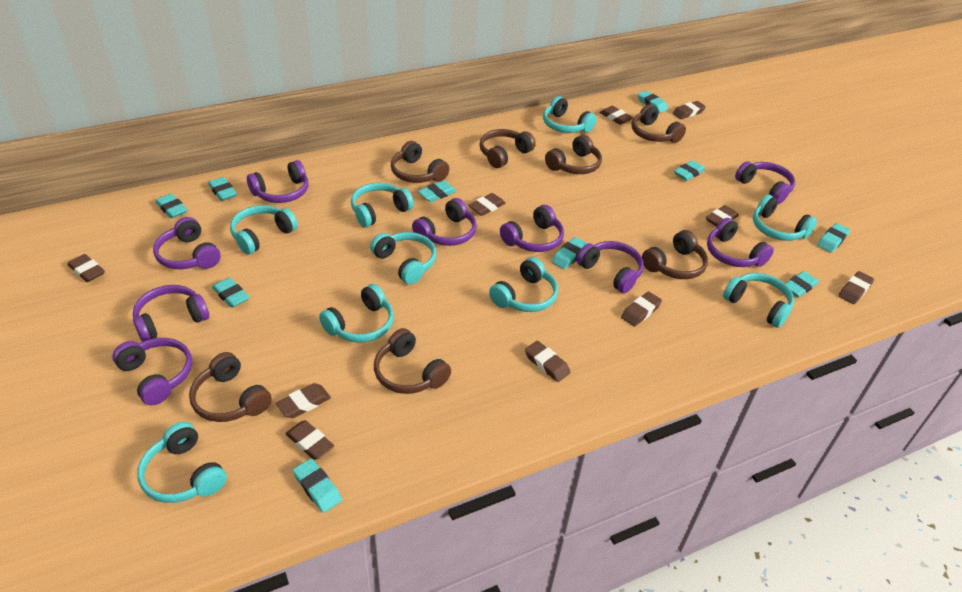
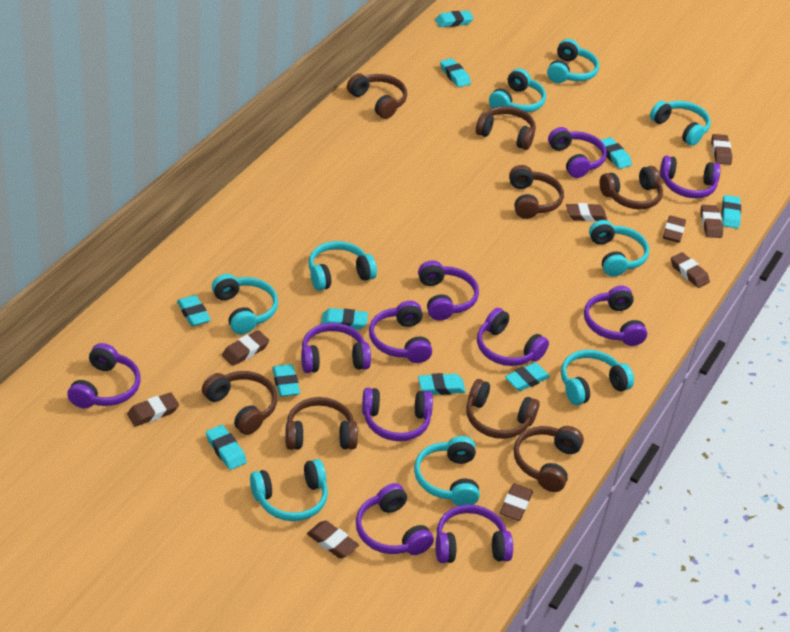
brown eraser: [68,254,105,282] [276,383,331,418] [285,420,334,460] [468,193,506,216] [525,341,570,382] [600,106,633,125] [621,291,662,327] [673,101,706,119] [706,205,739,226] [838,271,874,304] = 10 -> [127,392,179,426] [222,330,269,366] [307,521,359,558] [500,483,533,521] [566,203,607,222] [663,215,686,243] [671,252,710,288] [700,205,723,238] [711,134,732,165] = 9
brown headphones: [189,352,272,422] [374,328,451,394] [391,141,449,183] [479,129,536,168] [545,135,602,174] [631,104,686,143] [642,230,708,279] = 7 -> [202,371,277,435] [285,397,358,450] [347,73,407,119] [466,379,540,439] [476,106,536,150] [509,165,564,219] [514,426,584,492] [599,166,663,209] = 8
purple headphones: [113,338,192,405] [133,285,209,342] [153,217,221,269] [247,160,308,203] [412,198,477,246] [500,205,564,252] [576,241,644,293] [707,218,774,267] [735,161,795,204] = 9 -> [67,343,141,408] [301,323,371,373] [356,483,434,555] [362,388,433,441] [369,301,432,363] [418,260,479,321] [435,505,513,563] [477,308,549,366] [548,127,607,178] [584,286,647,346] [660,156,721,198] = 11

